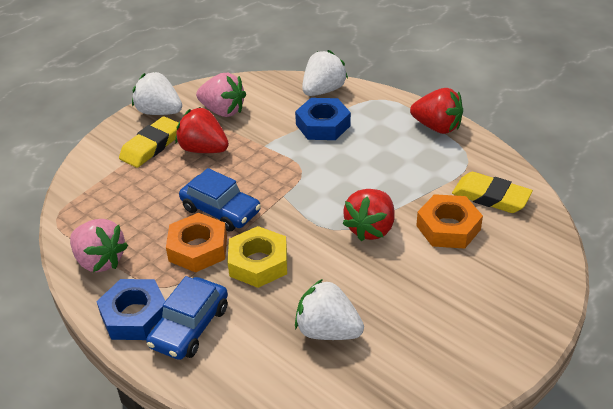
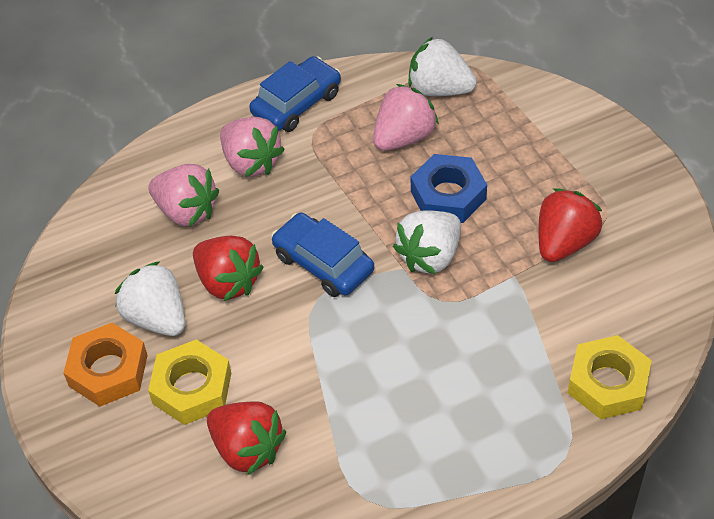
blue nut: [96,279,165,340] [295,98,351,140] = 2 -> [411,154,487,223] = 1
orange nut: [166,213,227,272] [416,194,483,249] = 2 -> [63,323,148,407] = 1
pink strawberry: [70,219,128,272] [196,73,246,117] = 2 -> [149,164,219,227] [220,117,285,177] [373,84,439,151] = 3
yellow eraser: [119,116,178,168] [452,172,533,213] = 2 -> none = 0
yellow nut: [227,226,287,288] = 1 -> [148,340,231,425] [568,335,652,419] = 2

